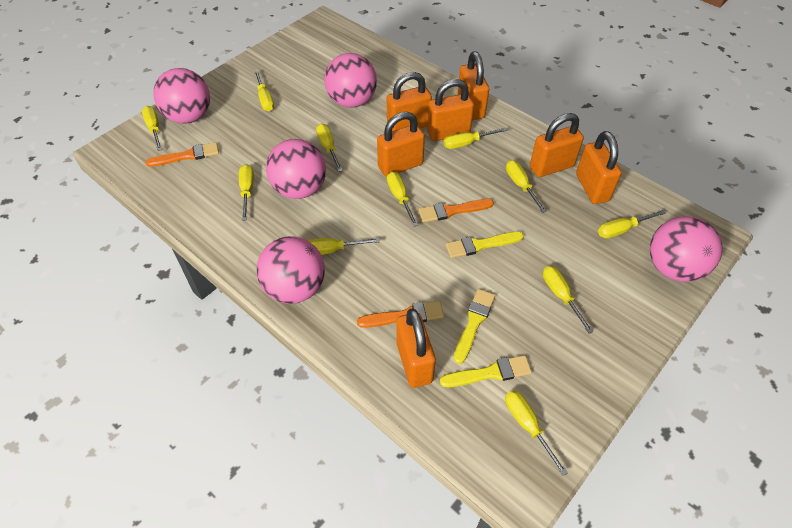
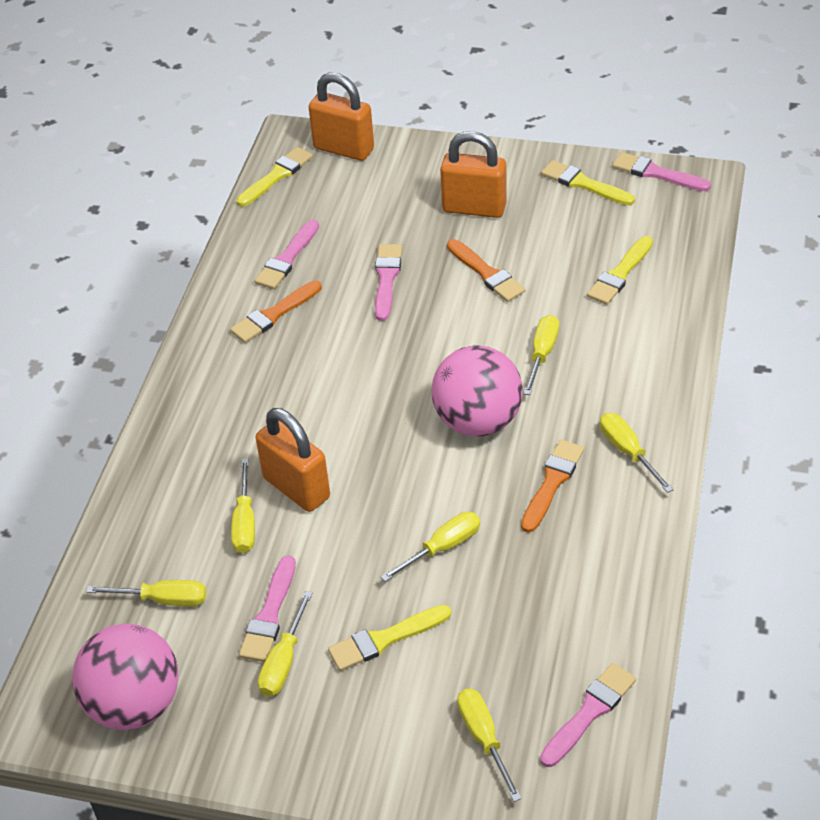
orange padlock: [377,112,425,177] [387,72,432,131] [397,309,436,388] [427,79,474,141] [457,51,489,120] [530,113,584,177] [576,131,622,204] = 7 -> [256,408,330,512] [309,73,374,161] [440,131,507,218] = 3
pink ball: [153,68,210,124] [257,236,325,304] [266,139,326,199] [324,53,377,108] [650,216,722,282] = 5 -> [72,624,178,730] [432,345,523,437] = 2
pink brush: none = 0 -> [239,555,296,662] [254,220,319,289] [375,244,402,321] [540,663,636,767] [612,152,711,191] = 5
yellow brush: [440,355,532,387] [446,232,524,258] [454,289,495,364] = 3 -> [237,147,313,206] [328,605,451,671] [541,160,635,205] [587,236,653,305] = 4
yellow screwdriver: [142,106,162,151] [239,164,254,221] [254,70,274,111] [307,238,380,255] [316,123,343,172] [387,171,418,227] [443,128,507,149] [505,390,568,476] [506,160,547,213] [543,266,594,334] [598,210,666,239] = 11 -> [86,580,206,606] [231,459,255,553] [258,591,313,696] [380,512,480,582] [457,689,522,802] [523,315,559,395] [600,413,674,493] = 7

